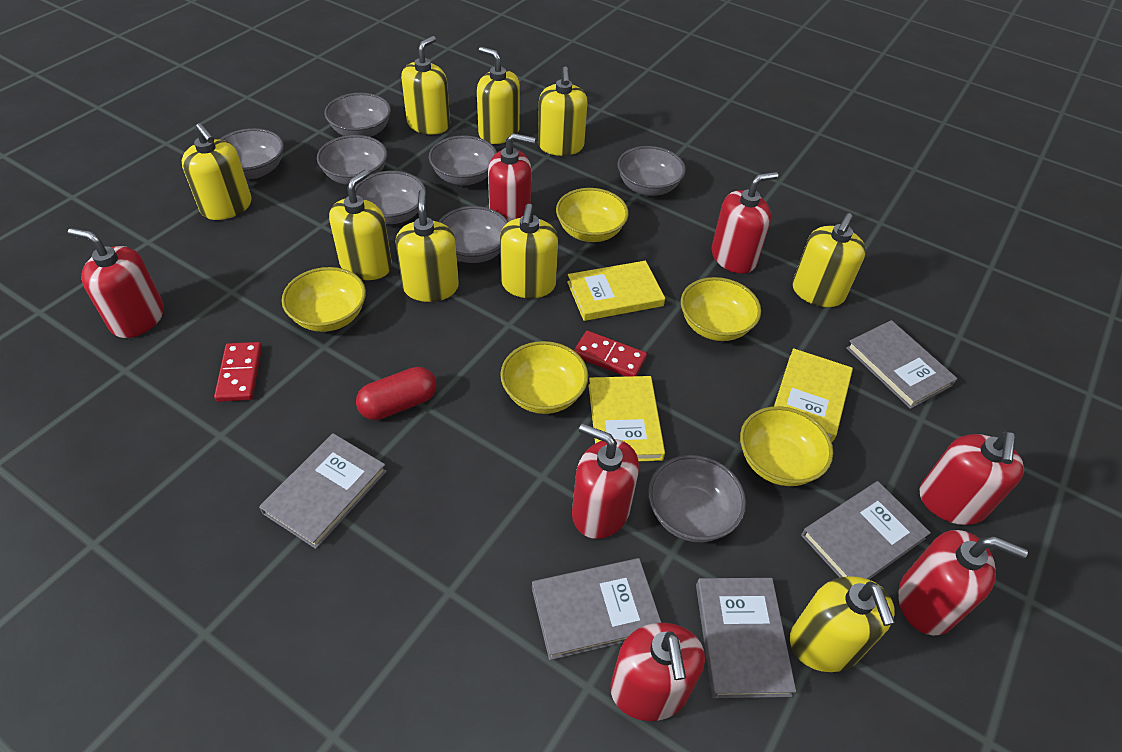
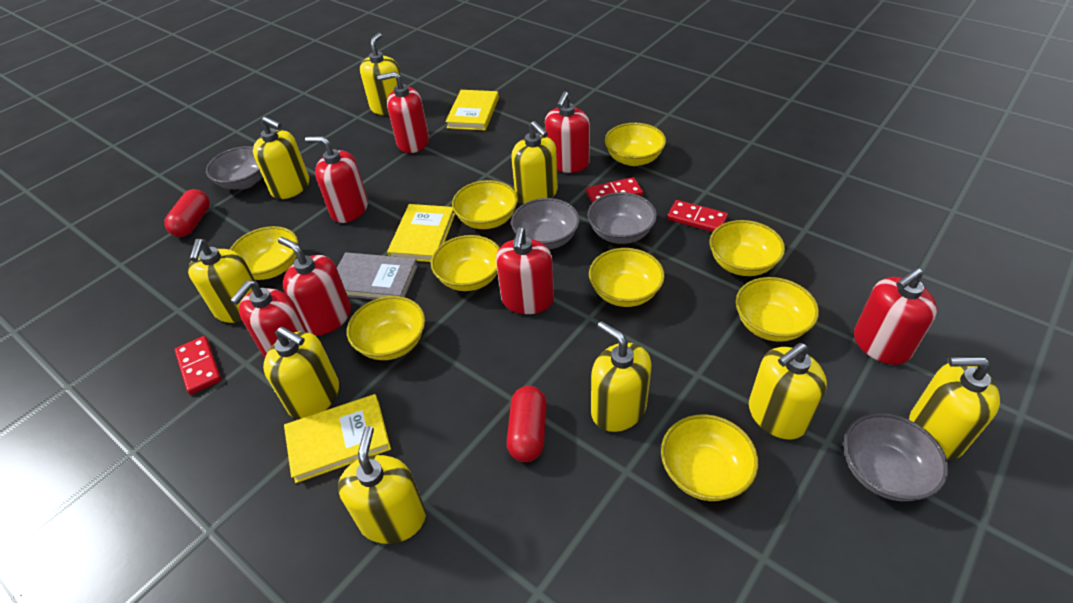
grey book: [259,433,387,549] [532,558,661,660] [696,578,796,698] [801,481,931,580] [846,320,958,409] = 5 -> [337,252,418,300] = 1
grey bowl: [219,128,284,179] [317,135,387,185] [324,93,391,137] [355,171,426,224] [429,136,497,185] [439,206,508,263] [617,146,686,196] [648,455,746,542] = 8 -> [206,146,263,189] [511,198,580,249] [587,192,657,244] [843,413,948,501] = 4
red capsule: [356,367,437,420] = 1 -> [165,189,210,237] [507,386,547,462] = 2
red domino: [214,342,262,402] [574,331,647,377] = 2 -> [175,336,222,394] [586,177,643,203] [667,200,728,232] = 3
yellow bowl: [282,267,366,332] [500,341,588,414] [556,188,629,242] [681,277,761,341] [740,406,833,486] = 5 -> [230,226,298,280] [347,296,425,360] [431,235,500,291] [452,180,518,229] [589,248,665,307] [604,123,666,166] [661,414,758,501] [710,220,785,276] [736,277,819,342] = 9

